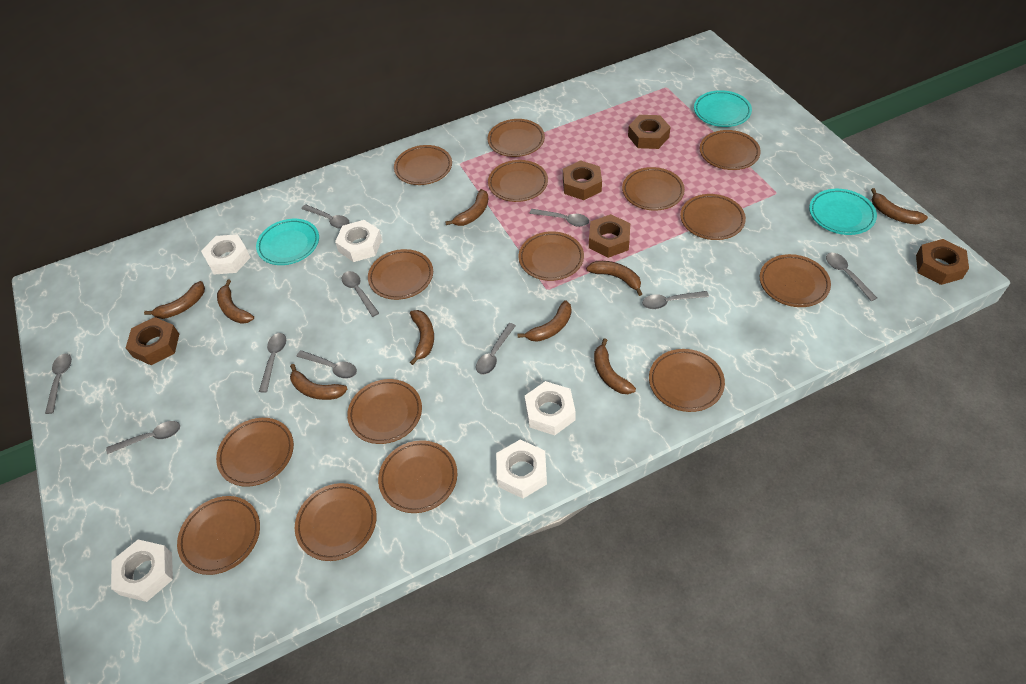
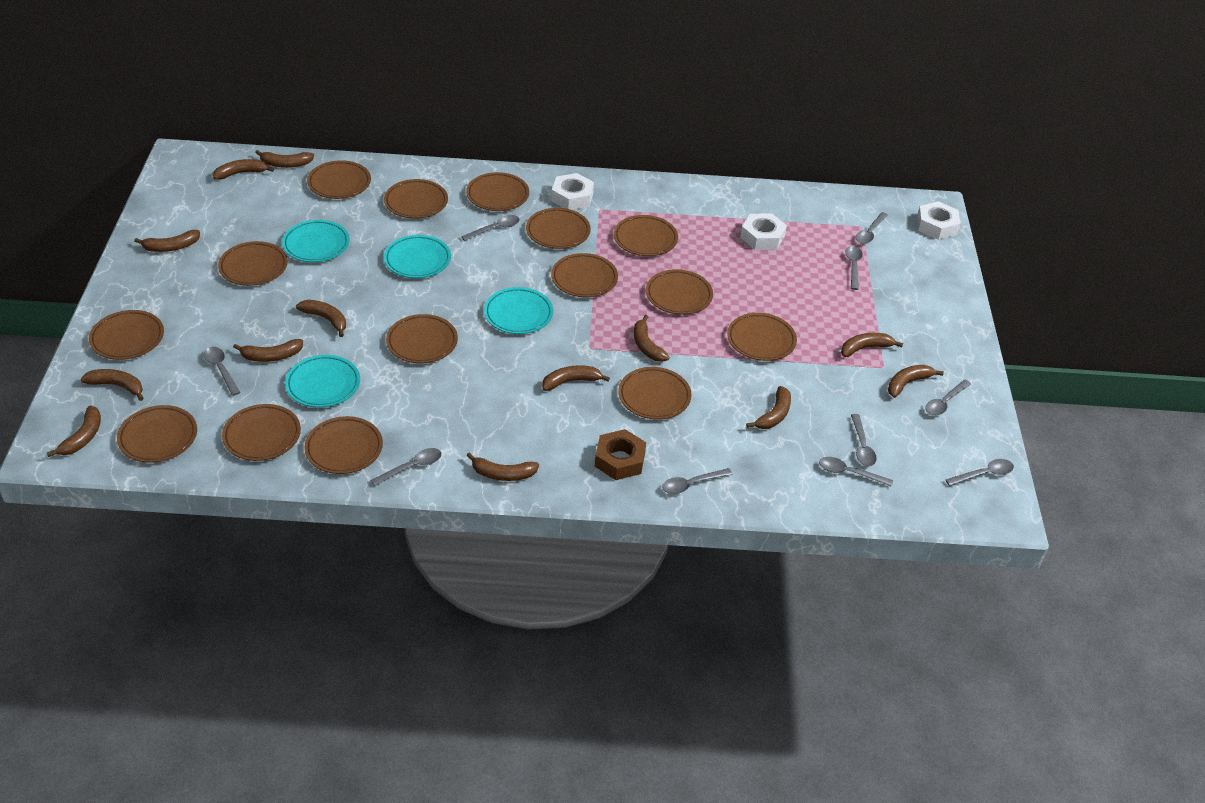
brown banana: [144,281,205,319] [217,279,254,324] [290,364,347,400] [410,310,434,365] [445,189,488,226] [518,300,572,342] [586,261,642,296] [594,338,636,394] [871,188,928,224] = 9 -> [47,405,101,457] [81,369,143,401] [134,230,200,252] [213,159,274,180] [233,339,303,362] [255,150,314,168] [296,300,346,337] [466,452,539,481] [542,365,610,391] [634,315,670,362] [746,386,791,429] [841,333,903,357] [888,365,944,398] = 13
brown nut: [126,317,179,365] [563,160,602,200] [589,214,630,258] [628,115,671,149] [916,239,969,285] = 5 -> [595,429,646,480] = 1
turquoise plate: [256,219,319,265] [694,90,752,127] [809,189,877,235] = 3 -> [282,220,350,262] [285,355,360,408] [384,235,451,278] [484,287,553,334] = 4
white nut: [111,539,173,602] [201,234,251,275] [335,220,382,262] [496,440,547,499] [525,381,576,435] = 5 -> [552,173,594,210] [740,213,787,250] [917,201,960,240] = 3

